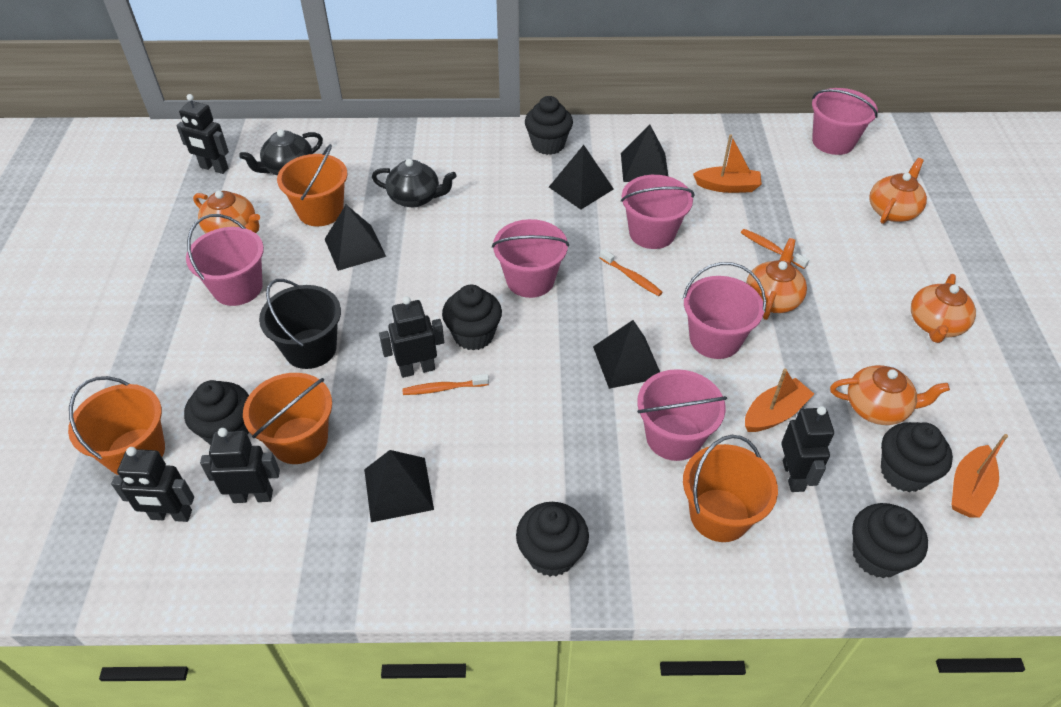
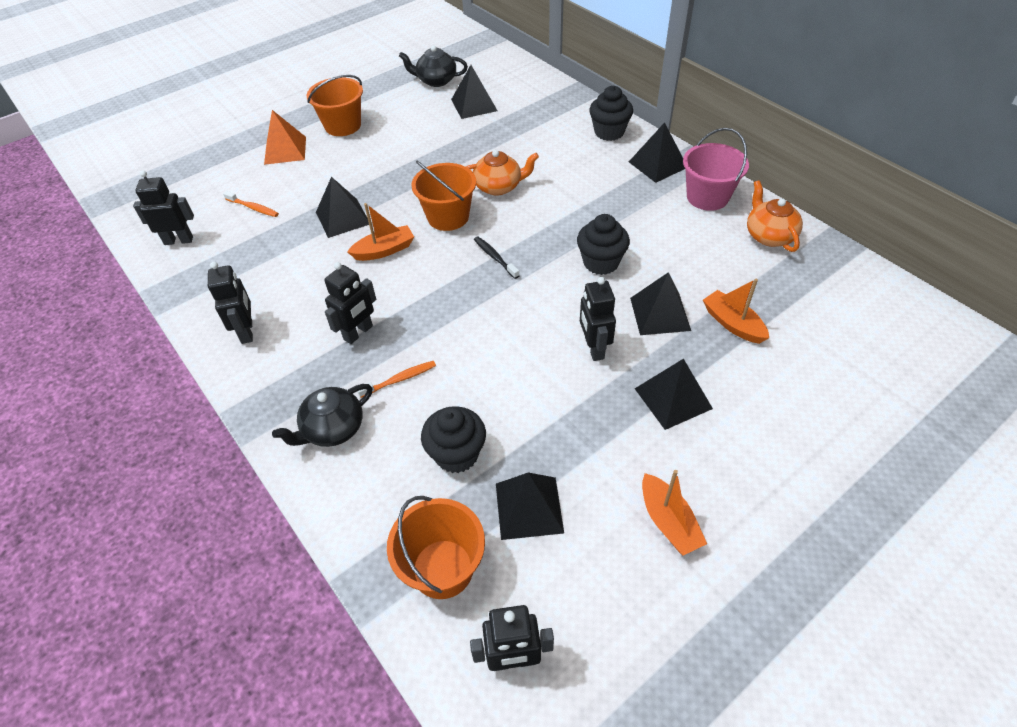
black bucket: [259,279,341,369] = 1 -> none = 0
black cupcake: [184,380,249,445] [442,285,502,351] [516,502,589,577] [525,96,573,155] [852,503,928,578] [881,422,953,492] = 6 -> [421,406,486,473] [577,214,630,275] [589,86,633,141] = 3
black pyramid: [325,205,386,271] [364,450,434,522] [549,145,614,210] [593,320,660,389] [621,125,669,182] = 5 -> [316,177,369,238] [451,65,497,119] [496,472,564,540] [629,122,685,183] [630,272,691,335] [635,359,713,430] = 6
black toothbrush: none = 0 -> [474,237,520,279] = 1
orange bucket: [68,376,165,475] [243,373,332,464] [277,144,347,226] [683,435,778,542] = 4 -> [307,75,363,136] [387,496,485,599] [411,161,476,231] = 3
orange pyramid: none = 0 -> [264,110,306,165] = 1
orange teapot: [193,190,260,233] [746,238,807,320] [830,365,950,425] [869,158,927,224] [911,274,976,343] = 5 -> [466,150,539,196] [747,180,803,252] = 2
orange toothbrush: [402,374,489,395] [600,249,663,296] [741,229,809,269] = 3 -> [223,191,279,217] [357,361,436,398] = 2
pink bucket: [186,214,264,306] [492,219,569,298] [621,175,695,249] [637,369,727,461] [683,262,766,359] [812,88,878,155] = 6 -> [683,128,749,211] = 1

